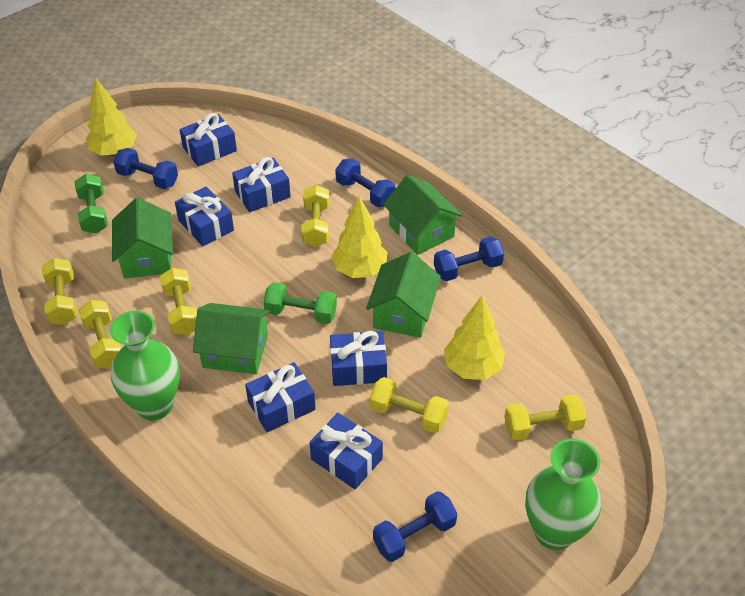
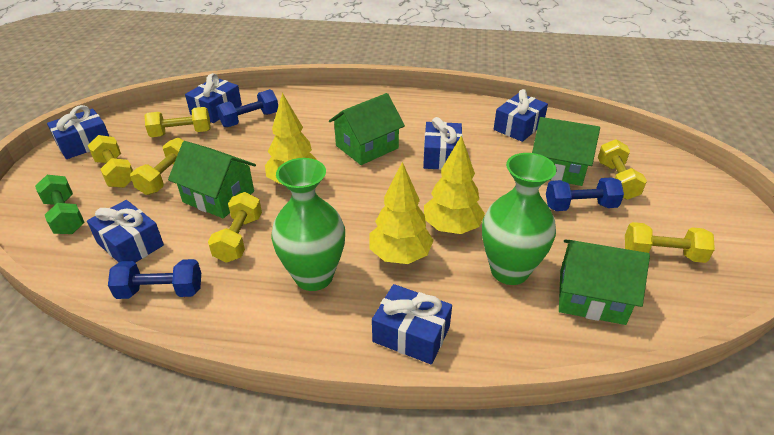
blue dumbbell: [113,148,178,189] [335,159,395,207] [373,491,458,562] [434,237,504,281] = 4 -> [108,259,201,299] [216,89,278,127] [546,178,624,211] = 3
green dumbbell: [75,174,108,234] [263,282,337,324] = 2 -> [35,175,85,234] = 1

